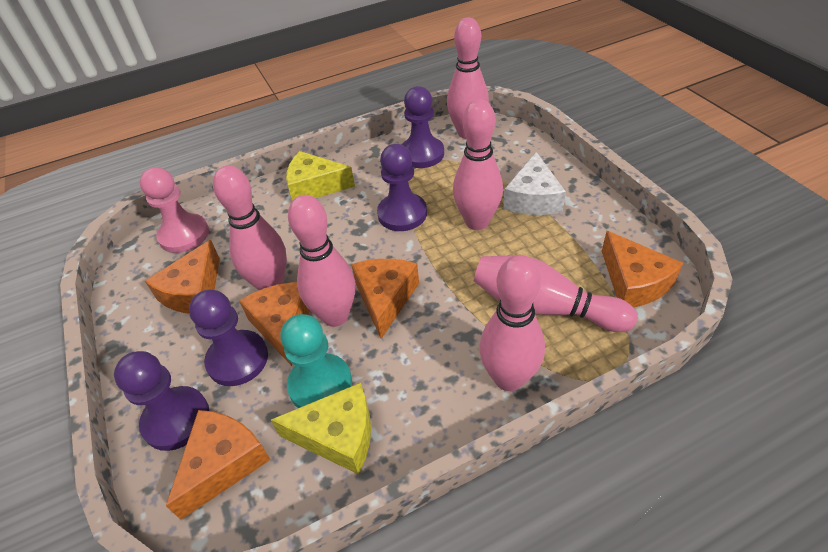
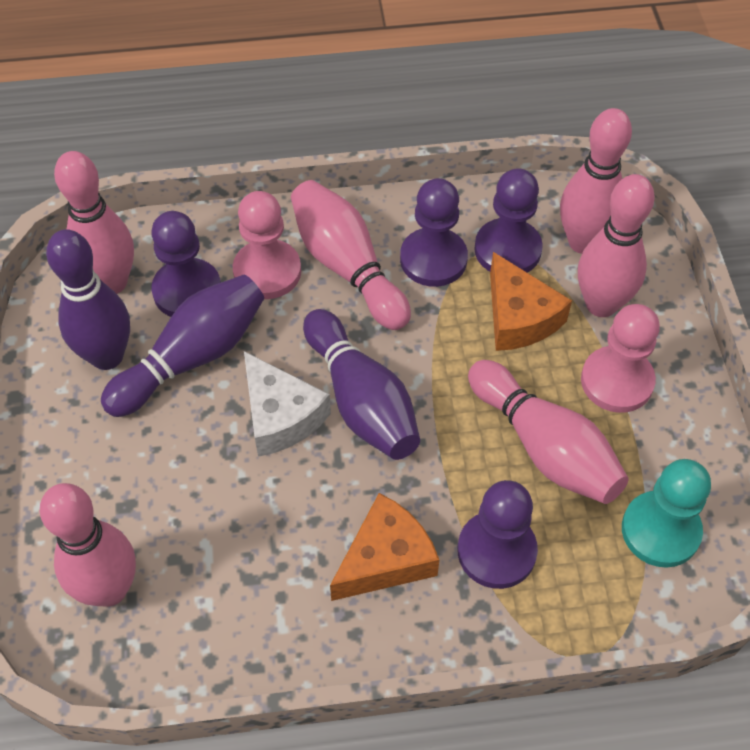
orange cheese: [145,240,220,314] [166,410,271,519] [239,282,310,366] [351,259,419,339] [602,231,683,308] = 5 -> [330,493,439,601] [490,252,572,351] = 2
pink pawn: [140,167,209,253] = 1 -> [233,191,301,299] [581,304,660,413] = 2
purple bowling pin: none = 0 -> [46,229,130,370] [101,275,264,417] [303,309,420,460] = 3
yellow cheese: [271,383,371,475] [286,151,355,201] = 2 -> none = 0

